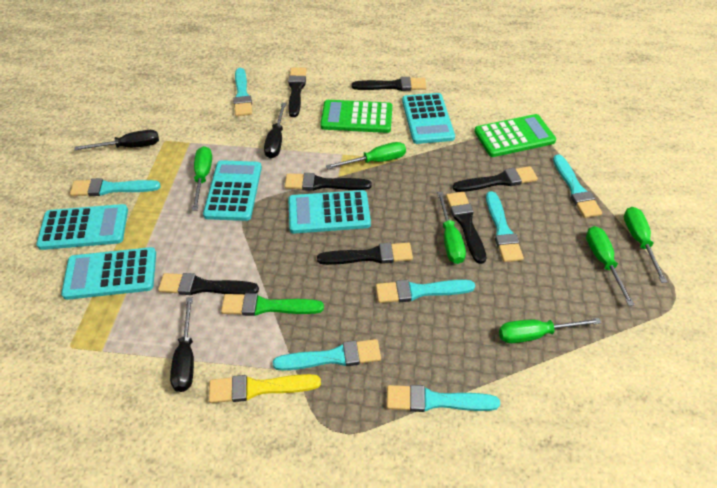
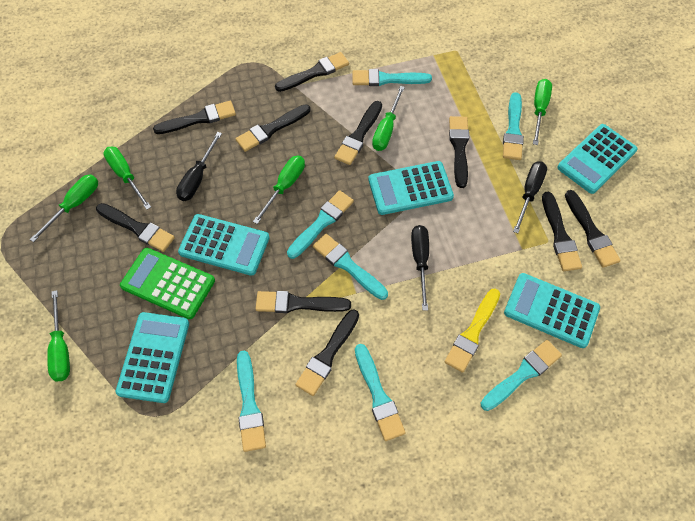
black brush: [158,273,259,295] [285,173,372,191] [288,68,306,117] [317,243,413,265] [352,77,426,91] [446,192,486,264] [452,166,538,192] = 7 -> [96,203,175,252] [153,101,236,134] [236,104,310,152] [256,291,351,313] [275,52,349,92] [296,309,359,396] [334,101,382,165] [449,116,469,188] [542,192,582,271] [565,190,621,268] = 10
green brush: [221,293,324,316] = 1 -> none = 0
green calculator: [320,100,392,133] [474,114,556,157] = 2 -> [120,248,215,319] = 1

